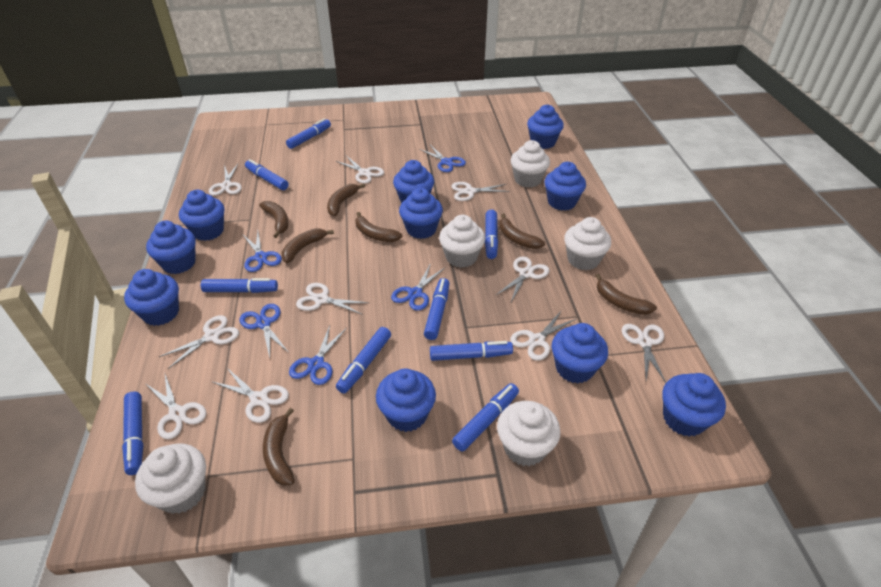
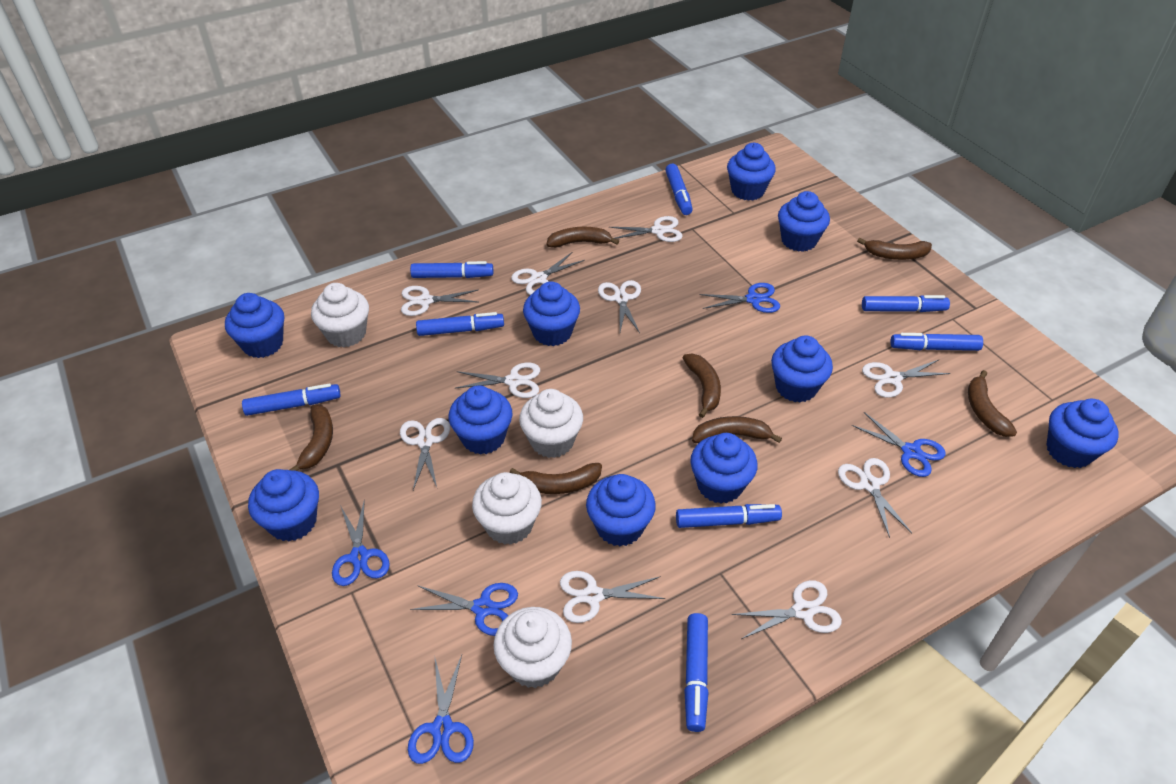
blue marker: [122,391,143,475] [201,278,278,293] [245,159,289,190] [286,118,331,149] [336,327,391,393] [424,278,449,340] [430,341,513,361] [452,383,519,452] [485,209,498,259] = 9 -> [242,383,341,416] [410,261,493,278] [416,312,504,336] [666,164,693,215] [676,504,782,528] [684,613,709,732] [862,295,950,312] [890,333,983,351] = 8
white cupcake: [135,443,206,514] [439,215,485,268] [497,401,561,466] [511,140,550,187] [564,217,611,270] = 5 -> [311,283,369,348] [472,472,542,545] [494,607,572,688] [519,389,583,458] = 4

